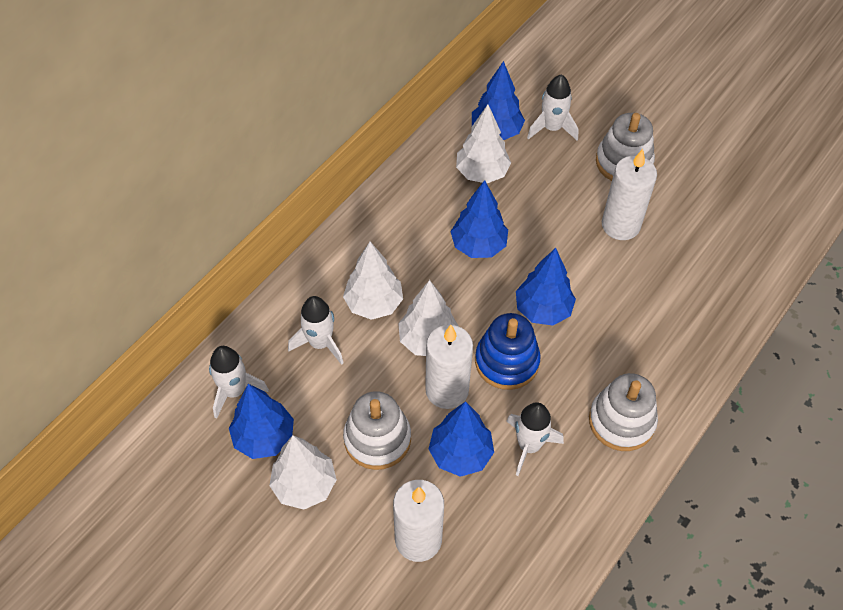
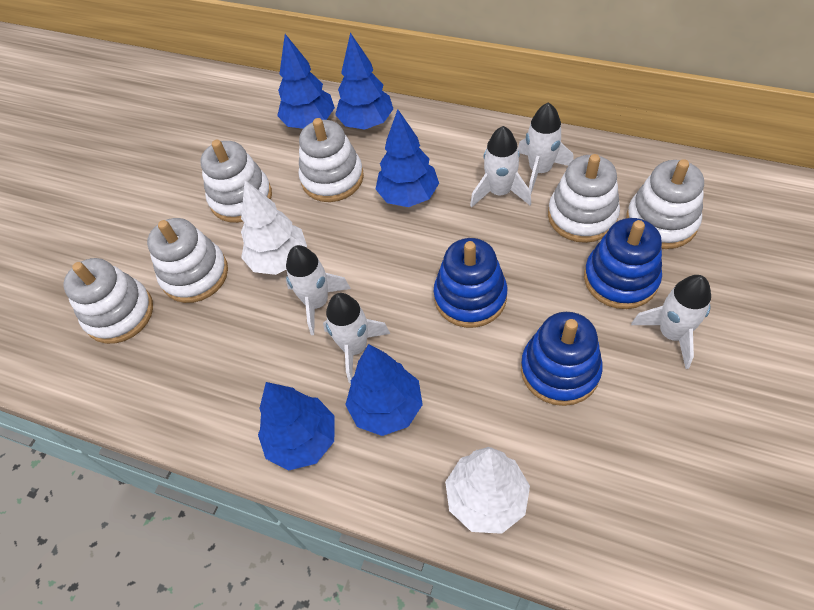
blue stacking toy: [475,313,541,390] = 1 -> [434,238,507,328] [521,312,603,406] [584,218,662,309] = 3
white candle: [393,480,444,562] [425,325,473,409] [602,149,657,240] = 3 -> none = 0
white rocket: [209,346,269,419] [288,296,344,365] [506,402,564,476] [527,75,578,140] = 4 -> [286,245,351,335] [323,293,391,383] [470,126,531,207] [518,102,574,193] [631,275,711,369] = 5
white stacking toy: [343,391,411,470] [589,373,658,451] [596,113,655,181] = 3 -> [64,258,153,344] [147,218,228,303] [200,140,272,223] [299,118,364,202] [548,154,620,243] [626,159,704,249] = 6
white tree: [269,435,337,510] [343,242,403,320] [398,280,459,356] [456,105,511,183] = 4 -> [241,180,307,275] [445,447,530,534] = 2

